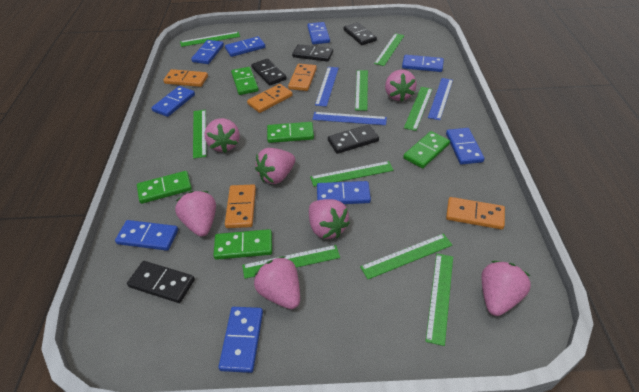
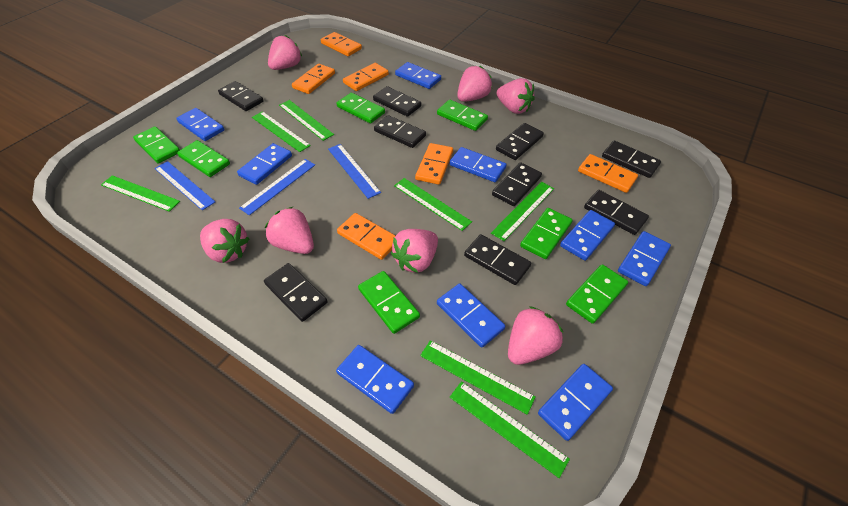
black domino: [127,261,195,303] [251,59,287,86] [292,44,333,62] [328,125,379,154] [344,22,377,45] = 5 -> [218,81,264,111] [264,263,327,322] [373,86,421,117] [374,115,426,148] [464,234,531,285] [492,163,542,206] [496,123,544,160] [584,190,649,235] [602,141,661,178] = 9
green domino: [137,171,192,204] [213,229,272,260] [231,67,259,95] [267,122,314,143] [403,131,450,168] = 5 -> [133,126,180,163] [177,140,230,177] [336,93,385,123] [358,271,420,334] [437,100,488,131] [520,208,573,259] [566,264,628,324] = 7
green ruler: [180,32,240,47] [193,110,206,159] [242,245,340,279] [310,161,394,187] [355,70,368,111] [360,234,452,279] [374,33,405,66] [404,87,432,131] [426,254,453,346] = 9 -> [101,175,180,212] [252,111,311,152] [279,100,334,141] [394,178,472,231] [420,340,535,415] [450,381,570,478] [491,182,554,241] = 7
orange domino: [163,69,208,87] [225,184,256,228] [247,84,293,113] [288,64,317,91] [446,197,505,229] = 5 -> [292,64,335,94] [321,32,362,56] [337,213,396,260] [343,63,389,91] [415,143,453,185] [578,154,638,193] = 6

